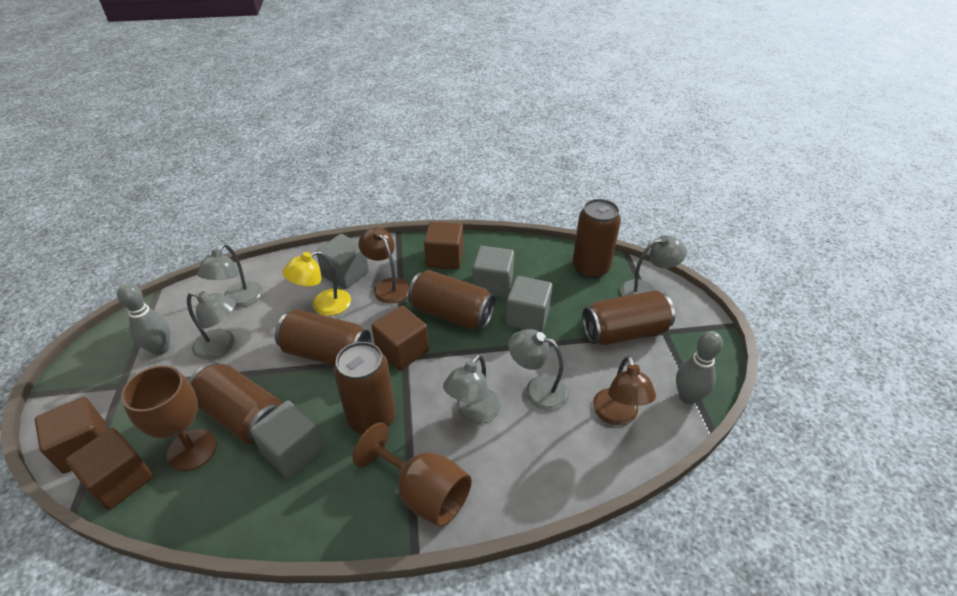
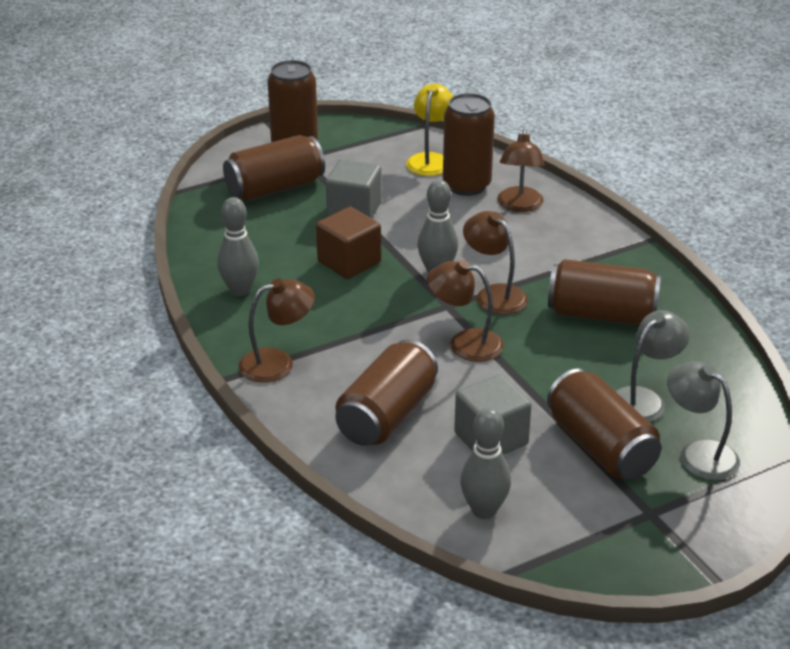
brown cube: [35,397,107,474] [65,428,153,510] [371,306,429,371] [424,222,463,270] = 4 -> [316,207,381,279] = 1
brown goblet: [121,365,217,471] [353,423,472,527] = 2 -> none = 0
brown lamp: [358,227,410,304] [593,356,656,425] = 2 -> [238,278,315,383] [427,260,504,362] [463,211,528,315] [497,129,545,212] = 4
grey bowling pin: [117,283,170,355] [676,331,723,404] = 2 -> [217,197,259,296] [417,180,458,273] [460,408,511,519] = 3
grey cube: [250,400,324,478] [316,234,369,289] [472,246,514,298] [506,276,552,332] = 4 -> [326,159,381,218] [454,375,531,455] = 2
grey lamp: [187,291,236,360] [197,244,263,307] [443,354,501,424] [508,329,570,411] [620,235,687,296] = 5 -> [615,310,690,422] [667,361,740,480] = 2

